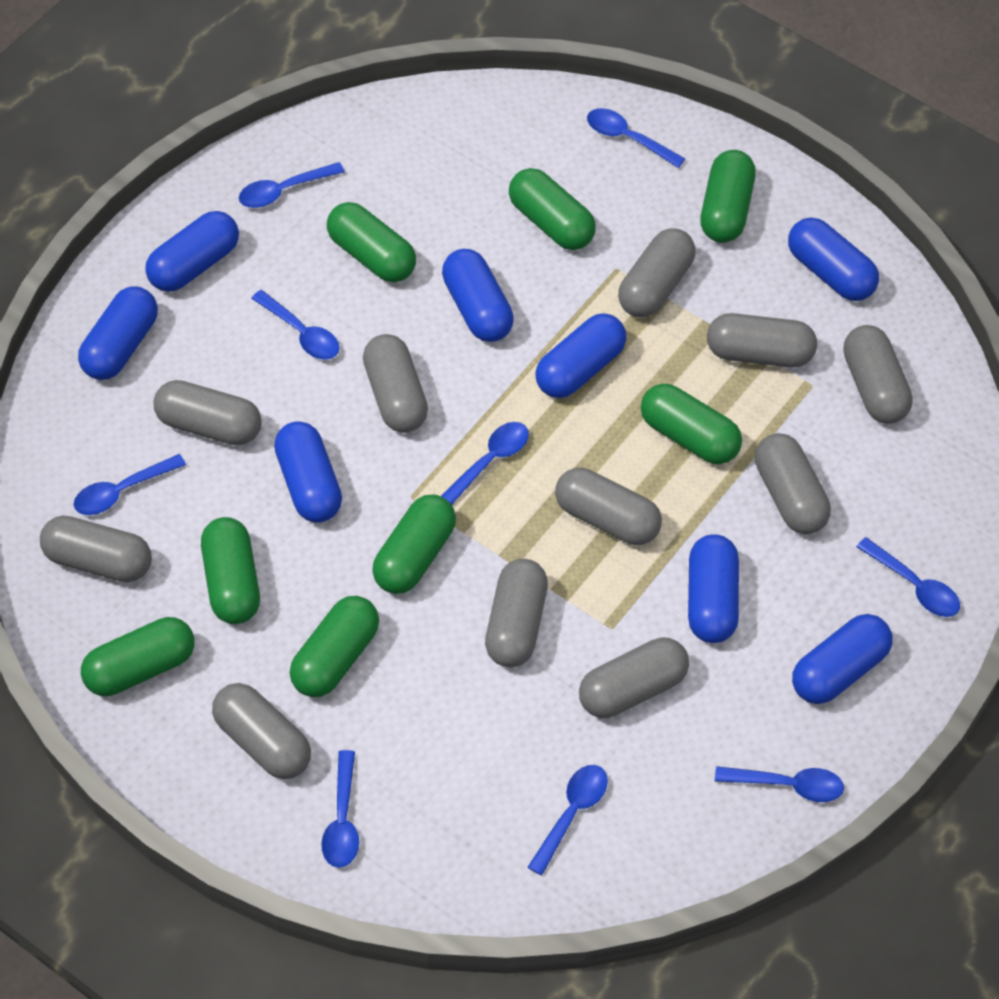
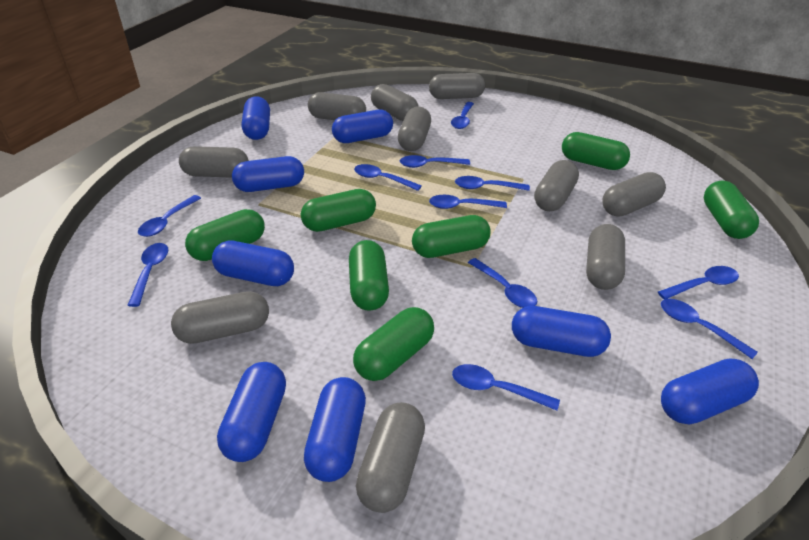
blue spoon: [73,454,186,515] [239,162,345,208] [251,290,339,360] [321,750,359,868] [441,422,529,505] [527,765,608,876] [587,108,685,168] [715,766,844,802] [857,537,960,617] = 9 -> [127,243,169,307] [138,195,201,237] [354,164,422,191] [400,155,470,168] [429,195,507,209] [451,102,474,129] [452,364,560,411] [455,176,530,191] [468,258,537,308] [658,266,739,299] [661,299,758,359] = 11
green capsule: [81,617,195,696] [201,517,260,624] [290,596,379,697] [327,202,416,282] [372,494,456,594] [509,168,596,250] [641,384,742,464] [700,150,756,243] = 8 -> [185,209,265,261] [301,189,376,232] [349,240,389,311] [353,307,434,381] [412,215,491,258] [562,132,630,170] [704,181,759,239] = 7
grey capsule: [40,515,152,582] [153,380,262,446] [212,683,311,779] [363,334,428,433] [485,558,548,667] [555,468,662,545] [579,638,689,718] [618,228,696,317] [707,313,817,367] [755,433,831,534] [843,325,913,424] = 11 -> [171,291,269,344] [179,146,249,178] [308,92,366,120] [356,402,425,513] [371,84,418,121] [398,106,431,151] [429,73,485,99] [534,160,579,211] [586,224,625,290] [602,172,666,217] = 10

